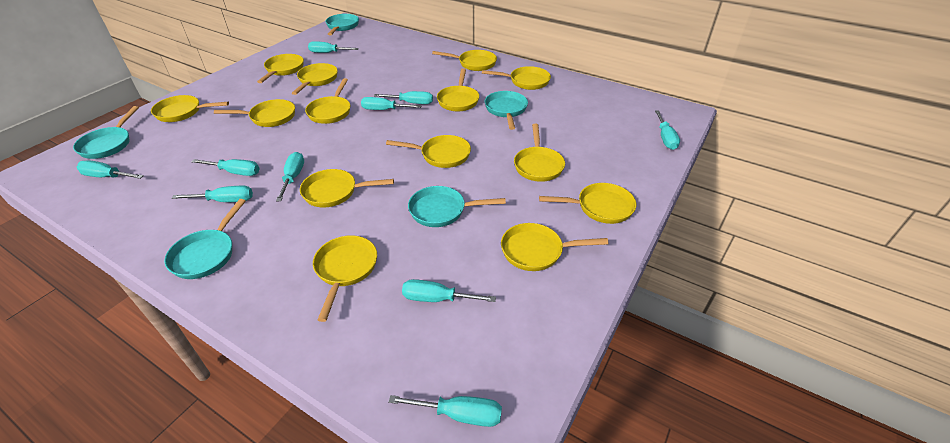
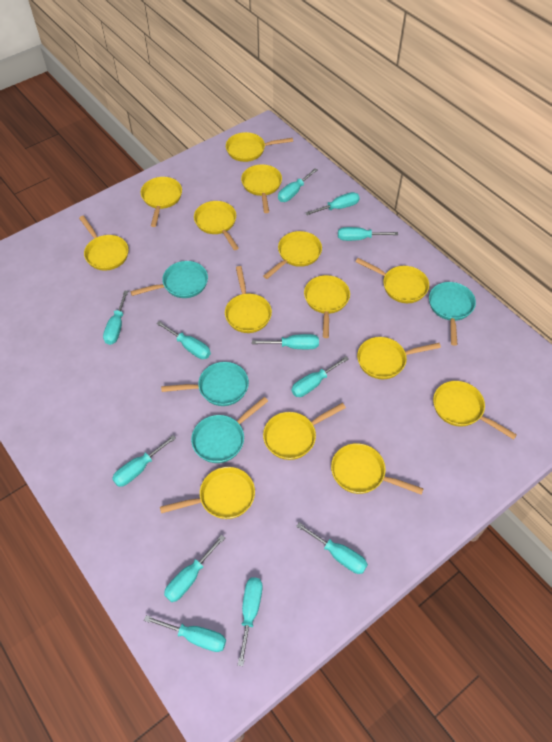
turquoise pan: [73,106,139,159] [164,199,246,279] [325,14,359,35] [408,186,506,227] [485,91,528,130] = 5 -> [130,261,208,298] [161,362,249,406] [191,397,268,463] [429,282,476,346] = 4
turquoise screwdriver: [77,160,144,179] [172,186,253,202] [192,159,260,176] [276,152,304,201] [308,41,359,53] [361,97,422,110] [374,91,433,104] [388,395,502,427] [402,279,496,302] [655,110,680,150] = 10 -> [103,290,128,345] [112,435,176,487] [144,615,226,652] [156,321,211,359] [164,535,225,602] [238,577,263,666] [252,334,319,349] [278,168,318,202] [292,356,349,397] [296,522,368,574] [305,192,360,215] [338,227,398,241] = 12

